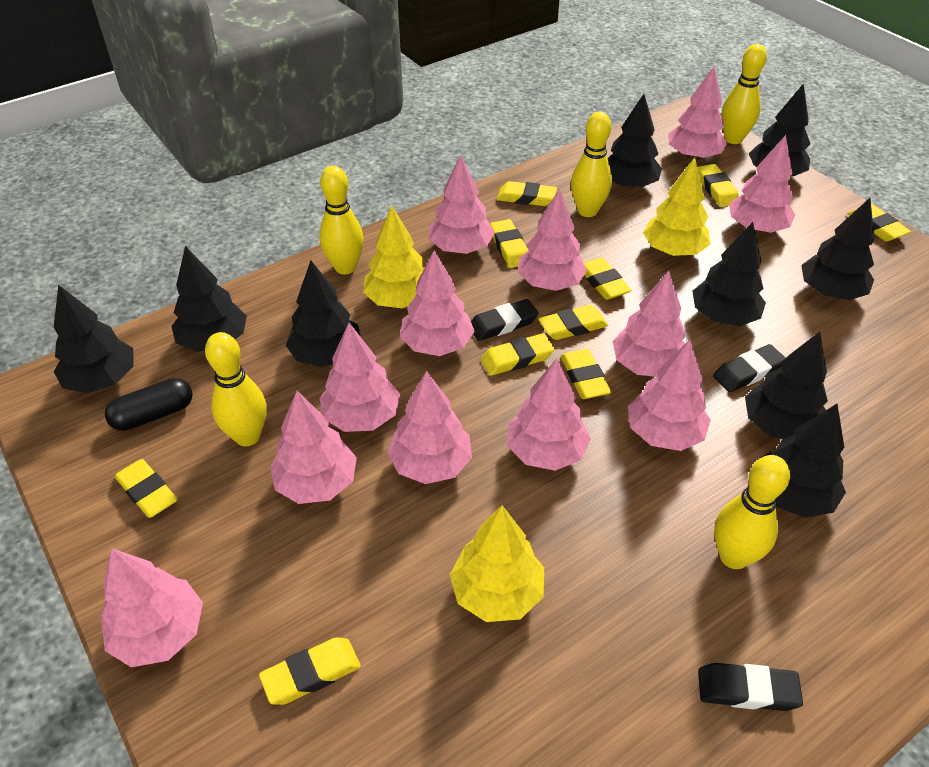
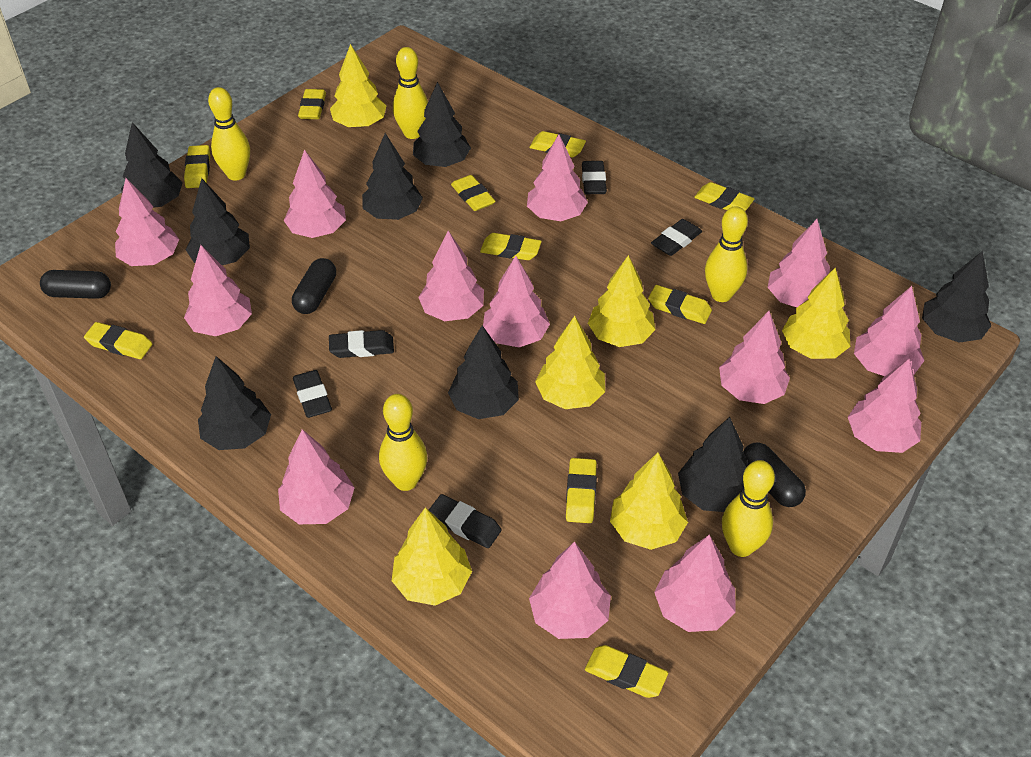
black capsule: [105,378,193,431] = 1 -> [40,270,111,299] [292,258,336,314] [743,442,806,507] = 3
black eraser: [471,299,539,341] [698,663,803,711] [713,344,785,392] = 3 -> [293,370,332,418] [329,330,394,358] [429,494,501,548] [582,161,607,194] [651,219,702,256] = 5
black tree: [54,285,134,393] [171,246,247,352] [286,260,361,367] [608,94,662,189] [693,222,766,326] [745,332,828,439] [749,83,810,176] [758,404,846,518] [801,198,874,300] = 9 -> [121,122,183,208] [186,178,250,265] [198,356,271,450] [362,133,423,220] [413,82,471,167] [448,325,519,419] [678,417,748,512] [922,251,991,343] = 8
pink tree: [101,548,203,667] [270,391,357,504] [320,323,400,432] [387,371,472,484] [400,250,475,356] [429,155,495,254] [507,358,591,471] [518,189,587,291] [613,271,686,377] [628,340,711,451] [668,67,727,160] [729,135,795,233] = 12 -> [115,178,179,266] [184,245,252,336] [278,429,355,524] [284,150,346,238] [418,231,484,321] [483,256,550,348] [527,134,588,221] [529,542,611,639] [654,535,736,632] [719,311,790,404] [767,219,830,307] [848,359,921,453] [854,286,925,376] = 13
yellow tree: [363,206,424,308] [450,505,544,622] [643,157,710,256] = 3 -> [330,44,386,128] [392,507,472,606] [535,316,605,409] [588,255,656,347] [610,452,688,550] [782,268,850,359] = 6

